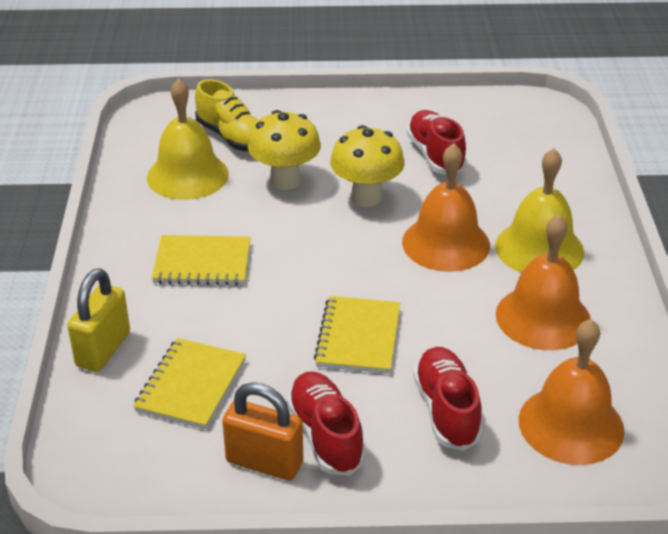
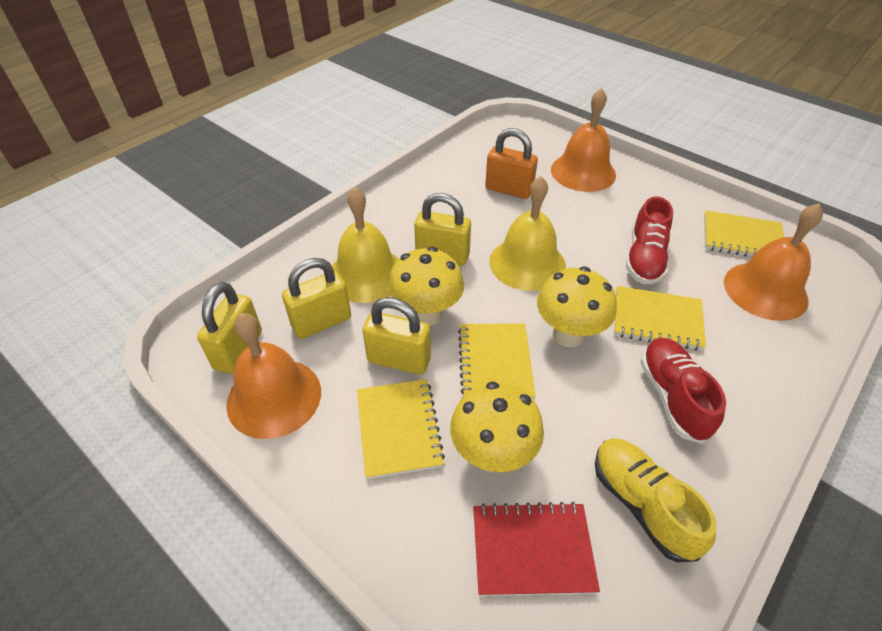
red notebook: none = 0 -> [473,502,600,596] = 1
red shoe: [287,371,366,476] [406,110,467,174] [413,347,483,451] = 3 -> [626,197,673,284] [640,338,726,444] = 2
yellow mushroom: [248,110,321,190] [330,125,404,207] = 2 -> [388,247,464,326] [450,381,544,472] [537,267,617,347] = 3
yellow notebook: [133,338,246,429] [152,235,251,286] [314,296,400,374] = 3 -> [357,379,445,479] [458,323,535,400] [614,286,706,350] [704,210,784,257] = 4
yellow padlock: [67,268,130,372] = 1 -> [197,282,262,374] [282,258,351,339] [362,297,431,375] [414,193,471,266] = 4

